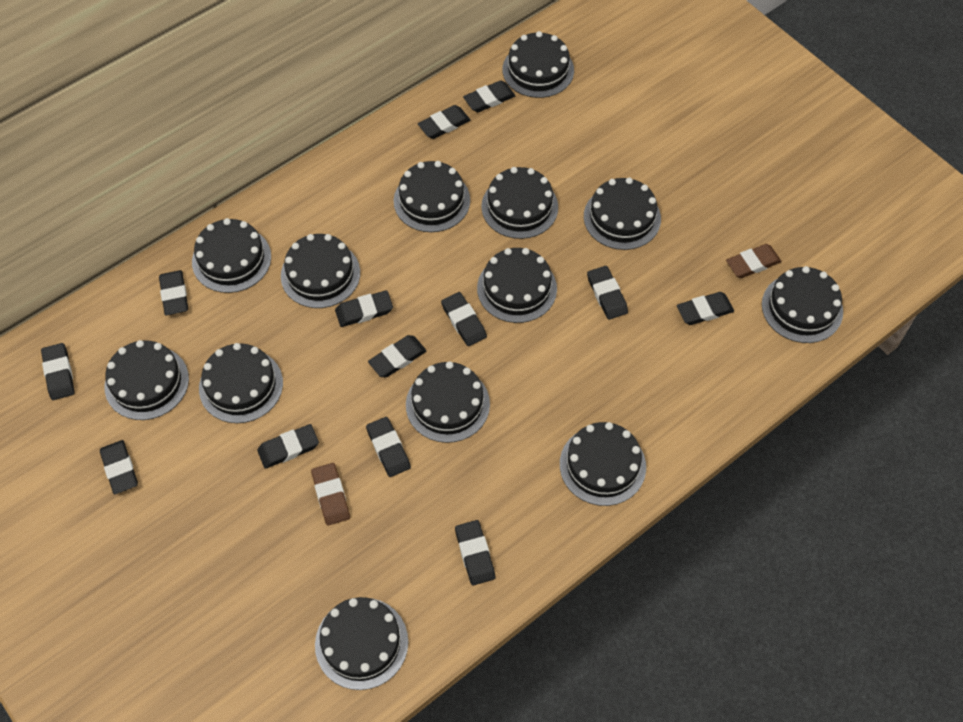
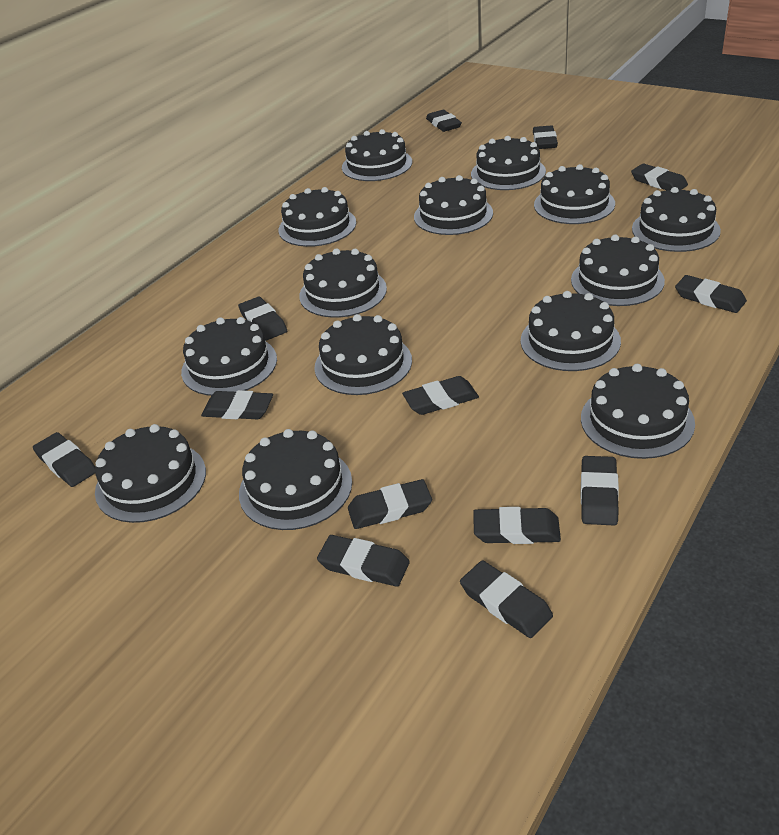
black cake: [105,340,189,420] [192,218,271,293] [199,343,283,423] [281,234,360,308] [315,597,408,690] [394,161,470,232] [406,361,490,443] [477,248,557,323] [481,167,558,239] [503,31,574,98] [560,422,646,506] [584,177,661,250] [762,266,843,343] = 13 -> [95,424,206,523] [181,317,277,396] [239,429,352,530] [278,187,356,247] [299,248,387,318] [314,314,412,395] [342,129,412,181] [414,175,493,235] [471,136,546,190] [521,291,621,371] [534,164,615,224] [571,235,665,306] [581,364,695,459] [632,187,721,252] = 14
brown eraser: [311,463,350,526] [726,244,782,278] = 2 -> none = 0

